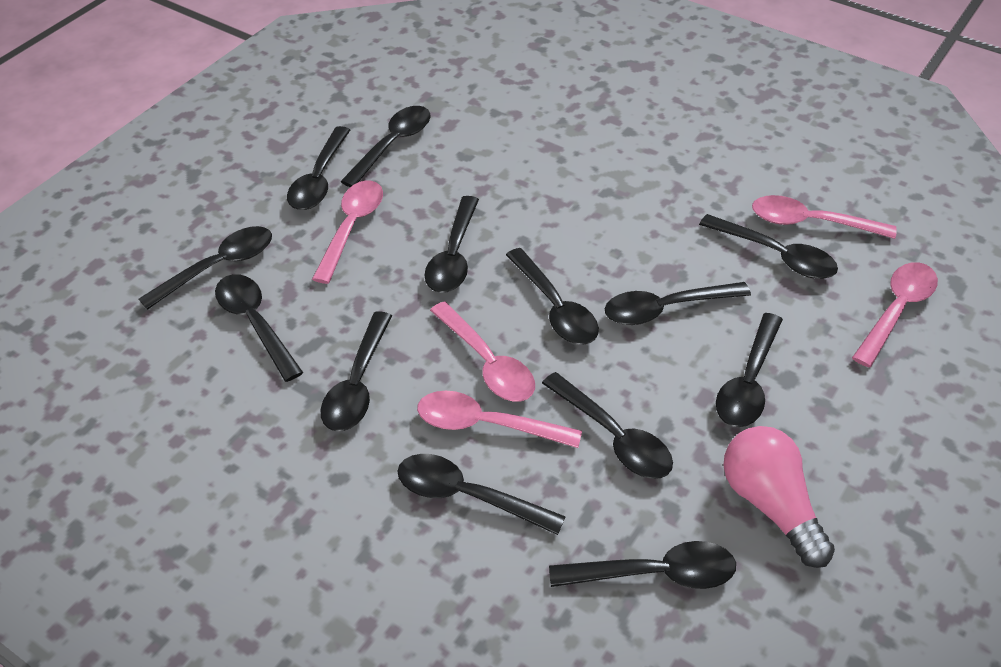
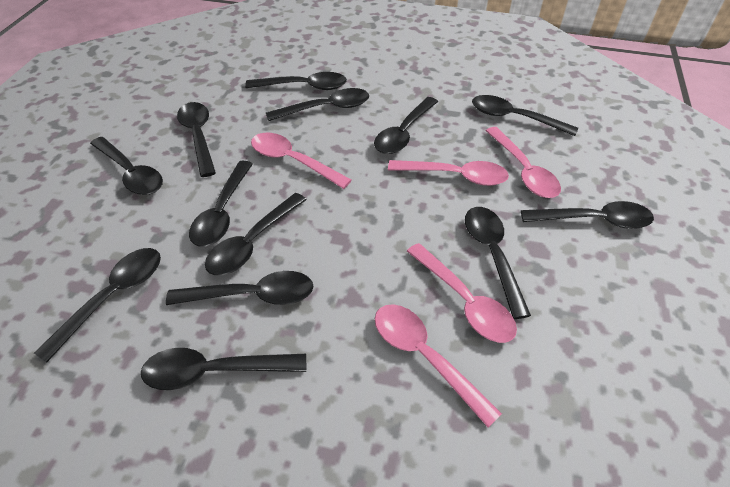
pink light bulb: [724,426,835,568] = 1 -> none = 0

